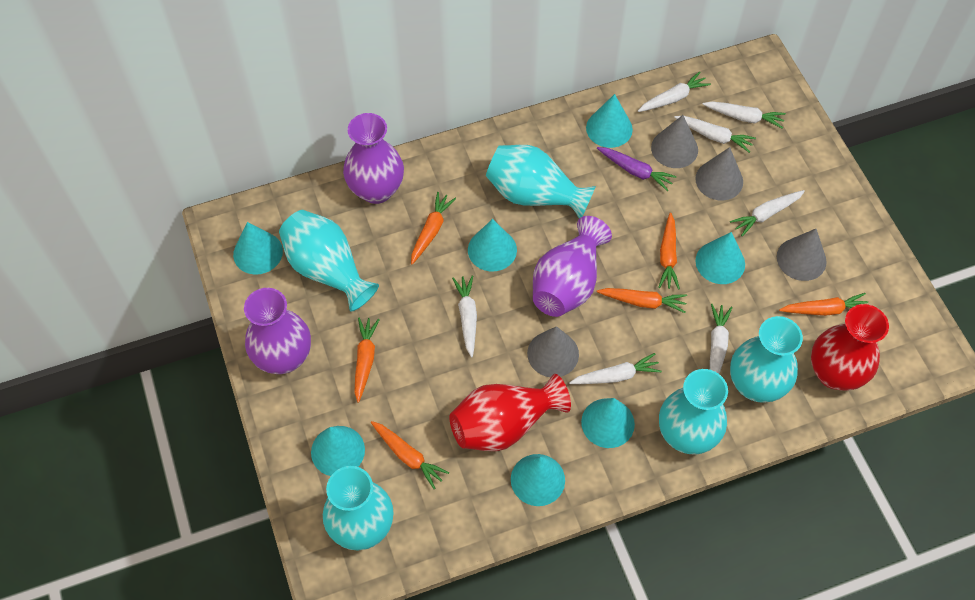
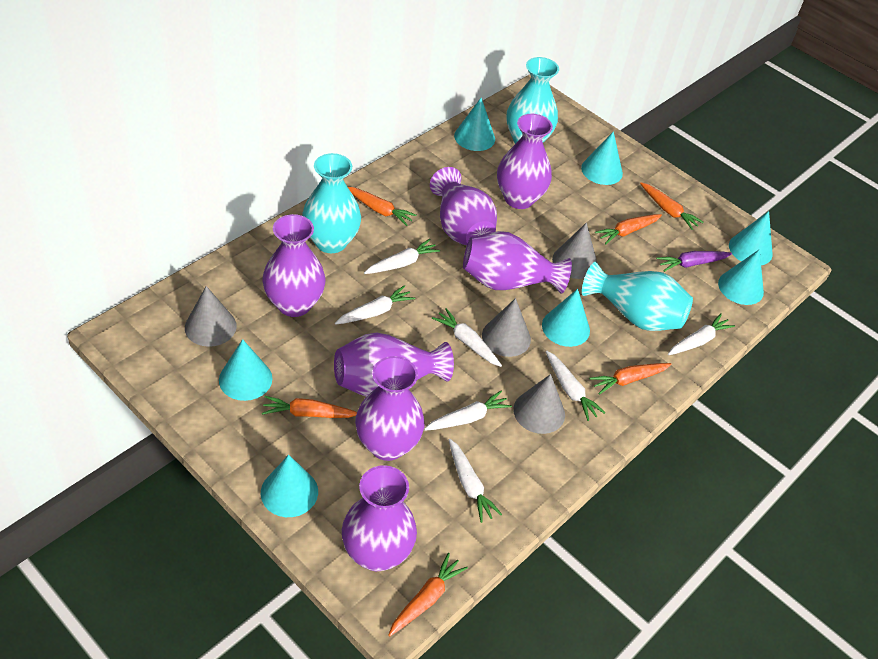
purple vase: [244,288,311,374] [343,113,404,204] [533,216,612,317] = 3 -> [262,214,326,317] [334,333,454,397] [342,465,417,571] [355,356,425,461] [430,167,497,245] [463,231,572,294] [497,114,553,209] = 7
red vase: [449,374,571,451] [811,304,889,391] = 2 -> none = 0
turquoise vase: [279,210,379,312] [323,466,394,551] [486,145,596,219] [659,369,728,455] [730,316,803,403] = 5 -> [302,153,361,253] [506,57,559,144] [582,262,693,331] = 3

